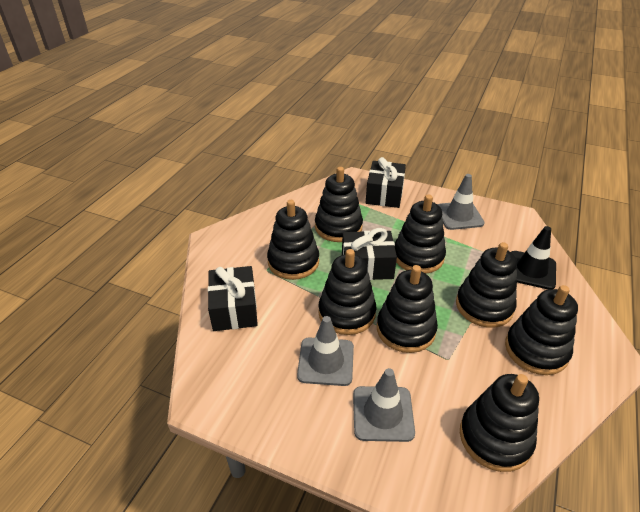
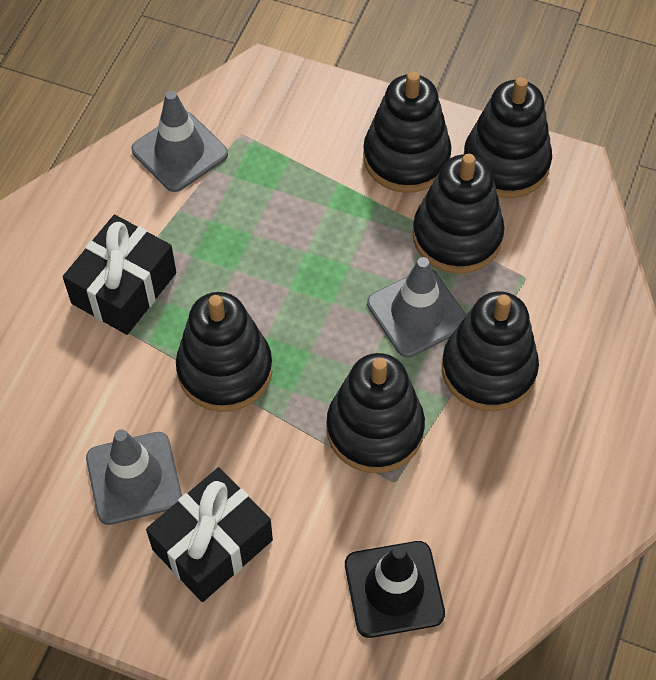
black gift: [208,266,258,331] [342,228,397,280] [366,157,406,208] = 3 -> [63,215,176,335] [146,467,273,602] = 2
black stacking toy: [267,200,319,280] [315,167,363,242] [318,249,376,335] [377,265,438,353] [395,194,446,274] [456,242,517,328] [460,374,539,472] [505,285,578,375] = 8 -> [176,292,272,412] [327,353,425,473] [363,72,451,193] [413,154,505,274] [442,291,539,411] [464,77,552,198] = 6

